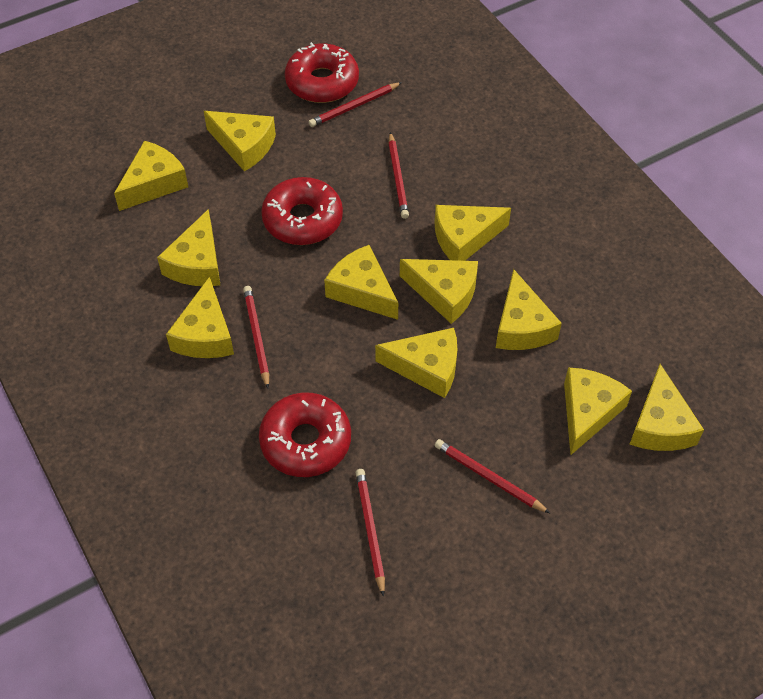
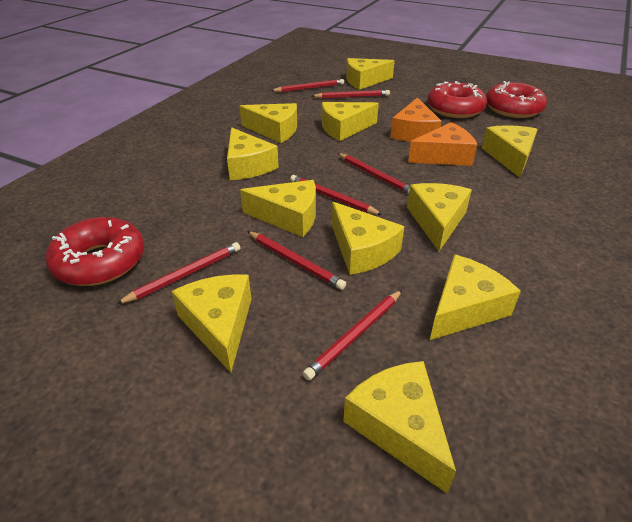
orange cheese: none = 0 -> [390,97,442,142] [408,122,478,166] = 2
red pencil: [243,286,269,389] [309,82,402,127] [355,469,385,597] [388,132,409,219] [435,439,550,513] = 5 -> [116,242,240,304] [247,231,346,290] [271,79,344,92] [290,175,383,215] [303,290,402,380] [312,90,390,98] [337,153,410,194] = 7

